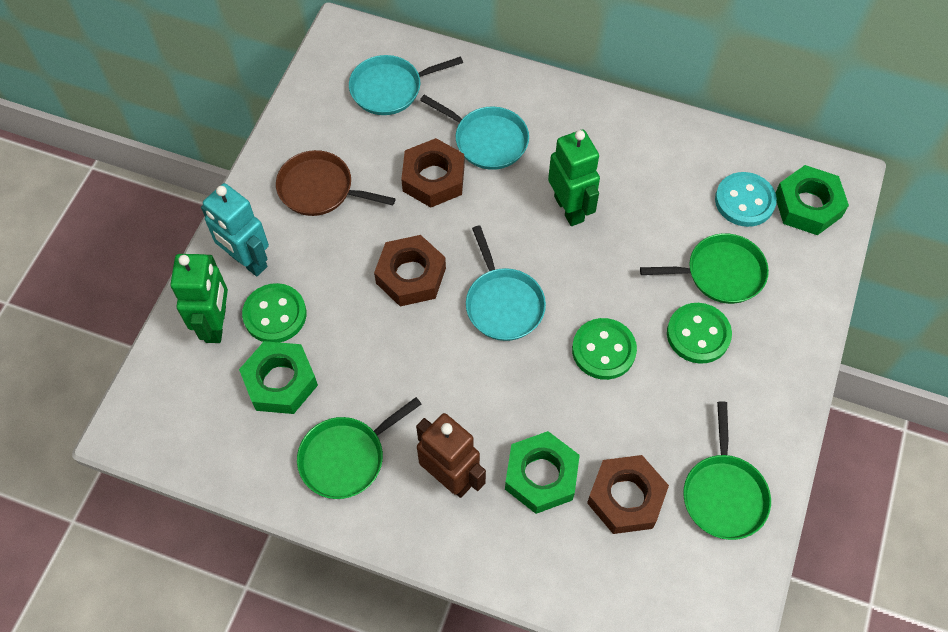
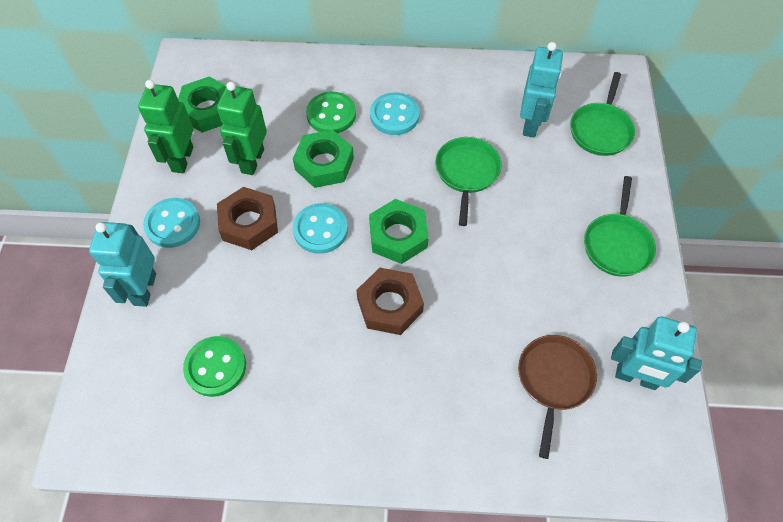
brown nut: [374,235,446,307] [401,138,465,208] [587,455,669,534] = 3 -> [217,187,278,250] [356,268,424,335] = 2
brown robot: [416,413,486,498] = 1 -> none = 0
green button: [242,283,306,342] [572,318,637,380] [667,303,732,364] = 3 -> [183,336,246,397] [306,92,356,133] = 2
turquoise button: [715,172,777,227] = 1 -> [143,198,200,248] [293,203,348,254] [370,92,420,135] = 3
turquoise pan: [349,55,463,115] [420,95,529,170] [466,225,546,341] = 3 -> none = 0
turquoise robot: [201,183,269,276] = 1 -> [89,222,156,307] [520,42,563,137] [611,316,702,390] = 3

